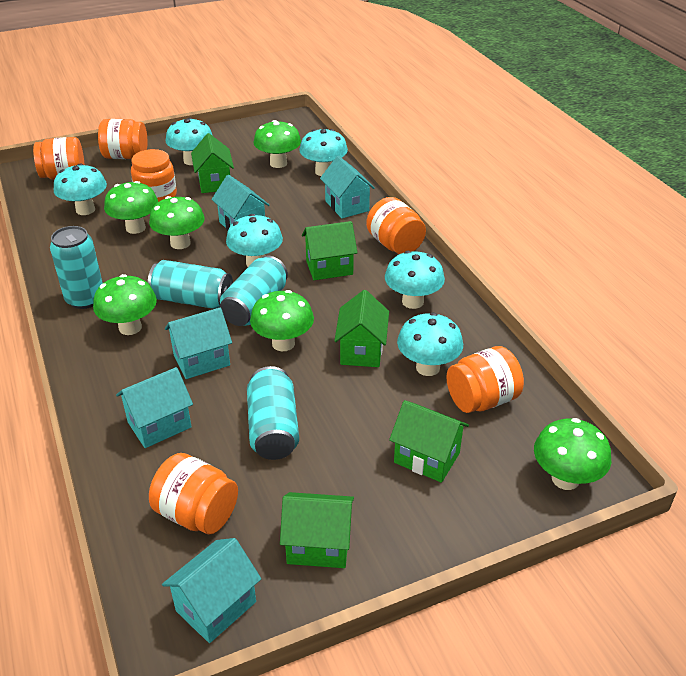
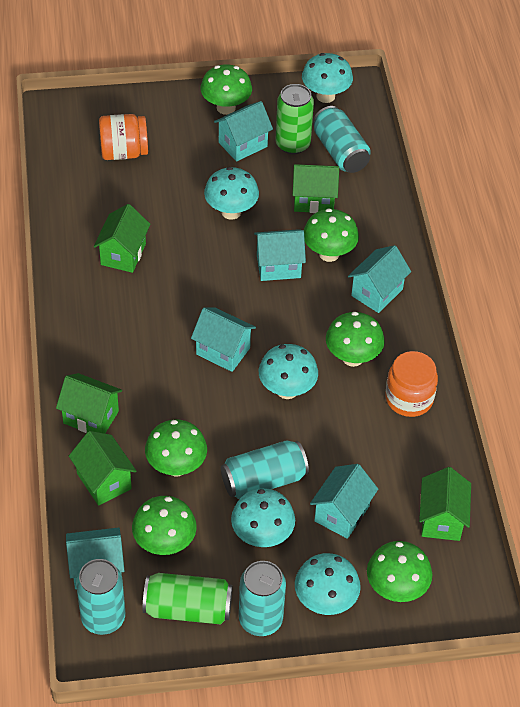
green can: none = 0 -> [143,573,233,625] [276,84,314,154] = 2
orange jar: [33,137,85,180] [98,119,147,159] [131,149,177,202] [149,453,238,534] [366,197,426,254] [446,346,524,413] = 6 -> [99,114,148,160] [385,351,438,417] = 2
turquoise house: [116,367,193,448] [162,538,261,643] [165,307,232,379] [211,175,270,230] [320,156,375,218] = 5 -> [66,527,124,589] [191,308,256,372] [214,101,273,162] [254,229,306,281] [310,464,378,539] [348,245,411,313] = 6
turquoise mushroom: [54,164,107,215] [165,117,213,165] [226,214,283,267] [299,129,348,176] [385,251,445,309] [397,312,463,376] = 6 -> [204,167,259,219] [231,488,295,547] [259,344,318,399] [295,553,361,615] [302,53,353,103] = 5

